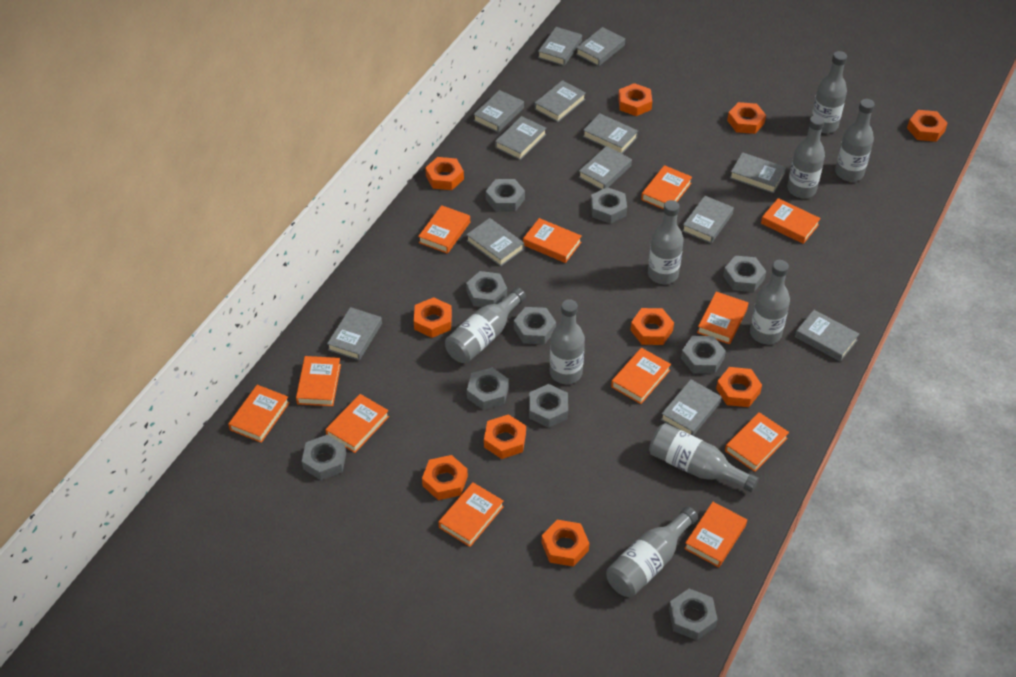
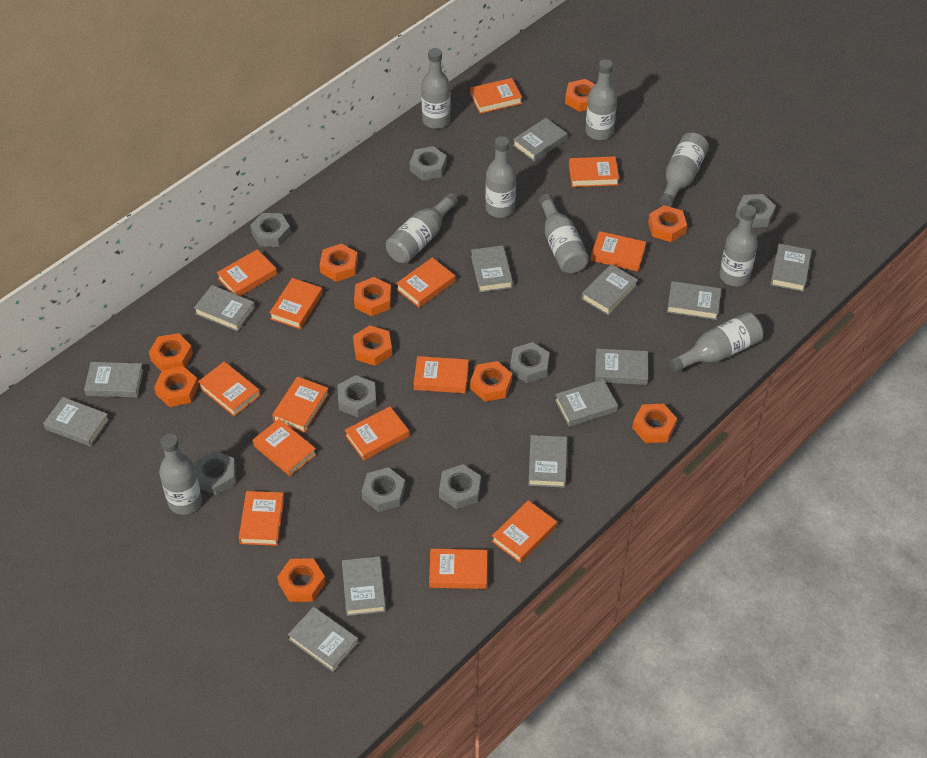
grey nut: [302,435,346,480] [466,271,507,307] [467,368,509,410] [486,179,525,212] [514,307,556,344] [529,384,568,428] [591,187,627,224] [669,588,718,640] [681,336,726,374] [723,256,766,292] = 10 -> [195,450,236,495] [250,213,291,247] [337,375,377,418] [362,467,405,512] [410,146,447,181] [439,464,481,509] [510,342,550,383] [735,194,776,228] = 8
orange book: [228,385,289,443] [296,356,341,406] [325,394,389,453] [418,205,470,254] [439,482,504,547] [523,218,582,263] [611,348,671,404] [641,165,692,209] [684,502,747,567] [697,291,748,344] [725,412,789,472] [761,198,821,244] = 12 -> [198,362,260,416] [217,249,277,296] [239,491,284,546] [253,419,316,476] [269,278,323,329] [272,376,329,433] [345,406,409,460] [396,258,455,308] [414,356,469,393] [429,549,487,589] [470,78,522,114] [492,500,557,563] [569,156,619,187] [591,231,646,271] = 14

